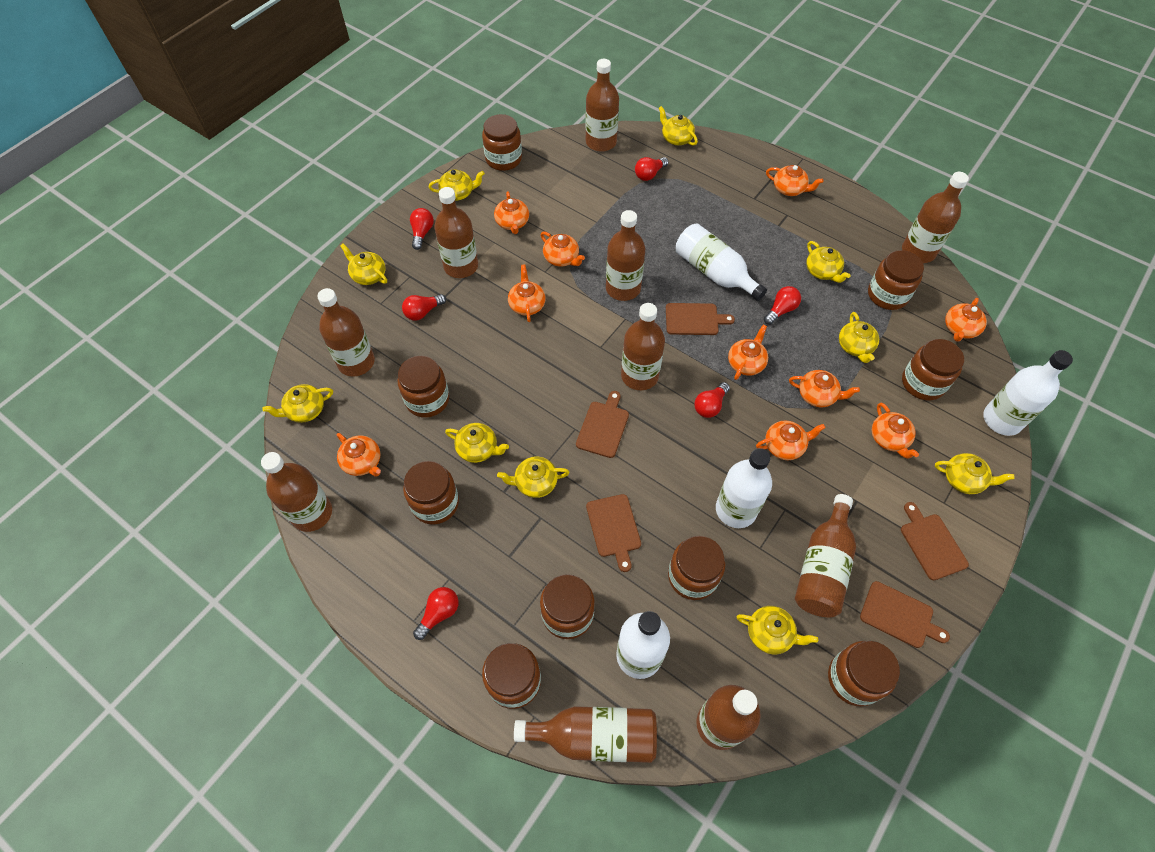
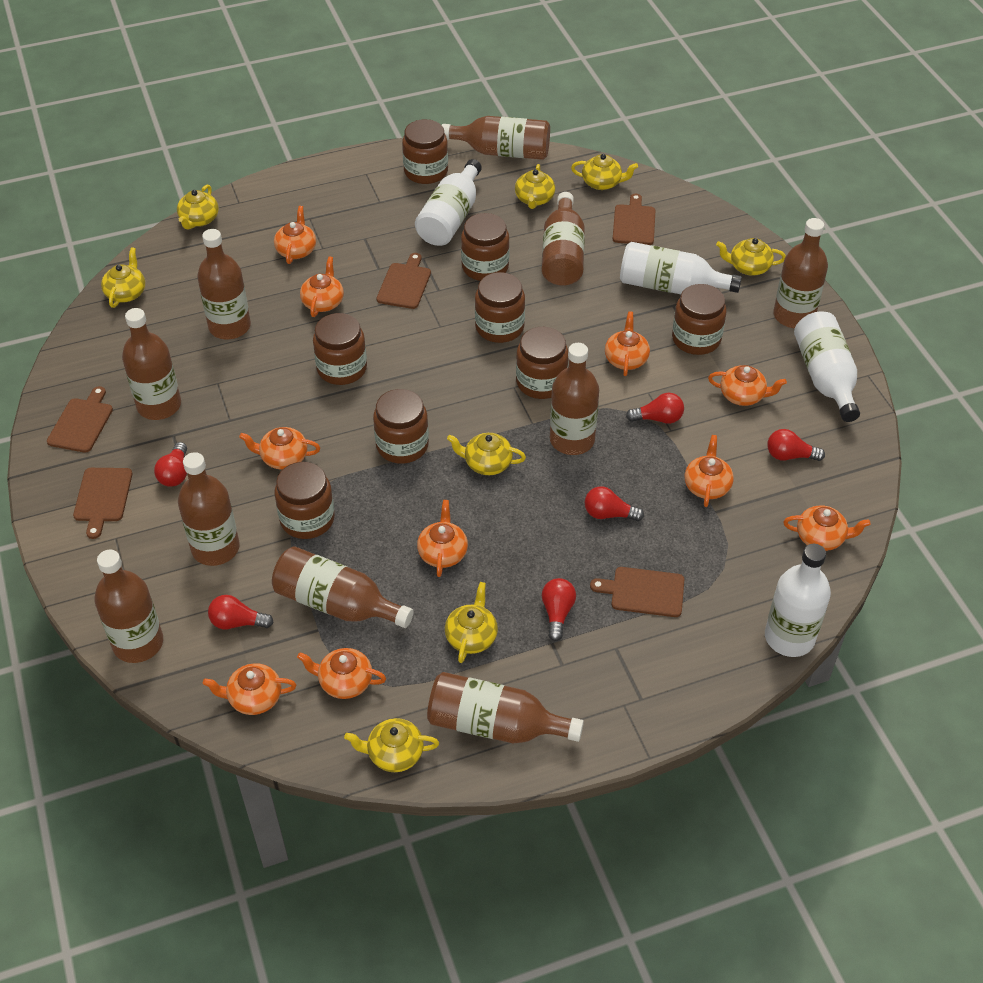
brown jar: [398,356,449,418] [403,461,459,525] [482,114,522,171] [482,643,541,709] [540,574,595,639] [668,536,725,600] [828,641,900,707] [868,250,924,310] [902,339,964,401] = 9 -> [275,462,335,539] [313,313,367,385] [373,389,429,464] [402,119,448,184] [461,213,510,281] [475,272,525,343] [516,327,569,399] [672,284,726,355] = 8
yellow teapot: [262,384,333,423] [340,244,387,285] [429,169,485,201] [445,423,509,463] [497,457,570,498] [659,106,698,146] [737,606,818,654] [806,241,851,283] [839,312,879,363] [935,453,1015,494] = 10 -> [101,247,145,308] [177,185,219,230] [344,718,439,772] [445,582,498,663] [447,433,526,475] [515,164,555,209] [571,154,638,190] [716,238,786,276] = 8

